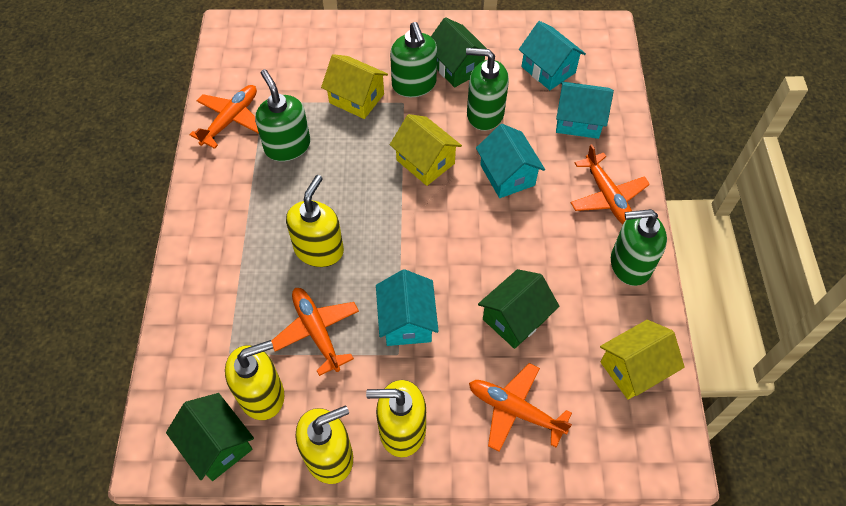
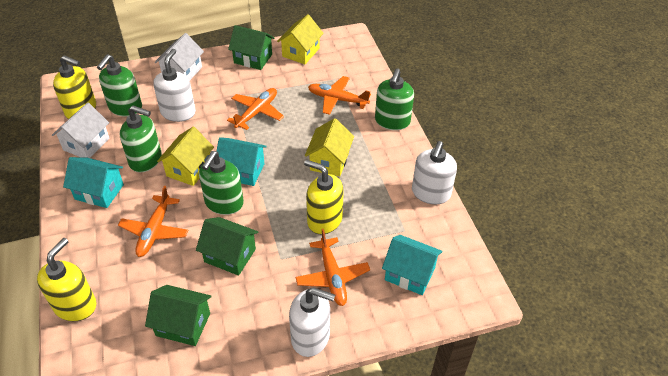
turquoise house: [376,269,439,346] [476,124,545,198] [519,21,586,90] [556,81,614,139] = 4 -> [63,157,124,208] [217,137,267,186] [382,235,443,295] = 3
white house: none = 0 -> [52,103,109,158] [155,33,204,81] = 2
white soap dispenser: none = 0 -> [153,49,196,122] [289,287,335,357] [412,141,457,204] = 3
yellow soap dispenser: [225,340,284,420] [286,175,344,267] [296,405,353,484] [366,380,426,457] = 4 -> [37,238,97,321] [53,55,96,119] [304,160,344,234] = 3

